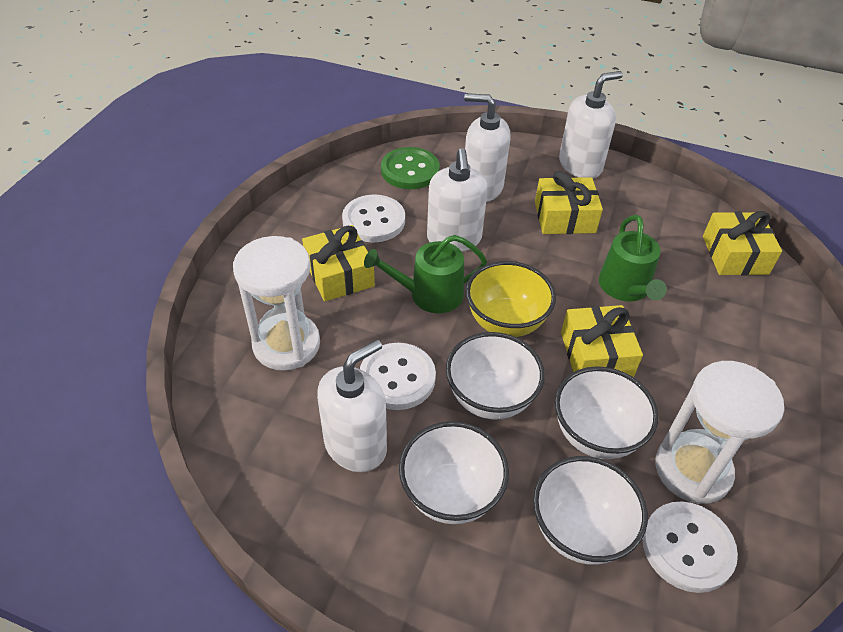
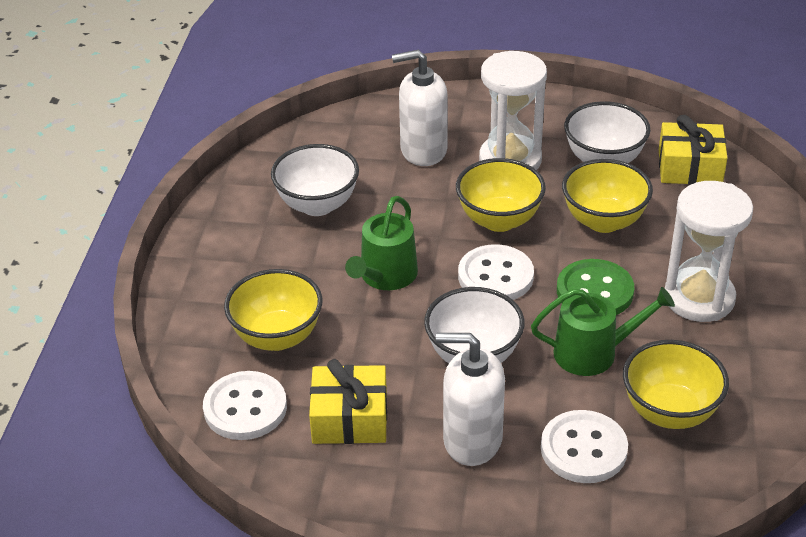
white bowl: [399,421,509,524] [446,332,545,420] [533,456,648,565] [555,366,658,459] = 4 -> [271,144,359,216] [424,287,525,363] [564,101,650,163] = 3
white soap dispenser: [317,340,387,472] [427,148,488,252] [464,93,511,202] [559,71,623,178] = 4 -> [392,50,447,166] [436,333,505,466] = 2
yellow bowl: [466,261,556,337] = 1 -> [224,269,322,351] [456,158,546,232] [562,159,653,233] [623,340,729,429] = 4
yellow gift: [302,225,375,301] [535,171,603,234] [561,305,643,377] [703,211,782,275] = 4 -> [309,359,387,444] [659,115,727,185] = 2

